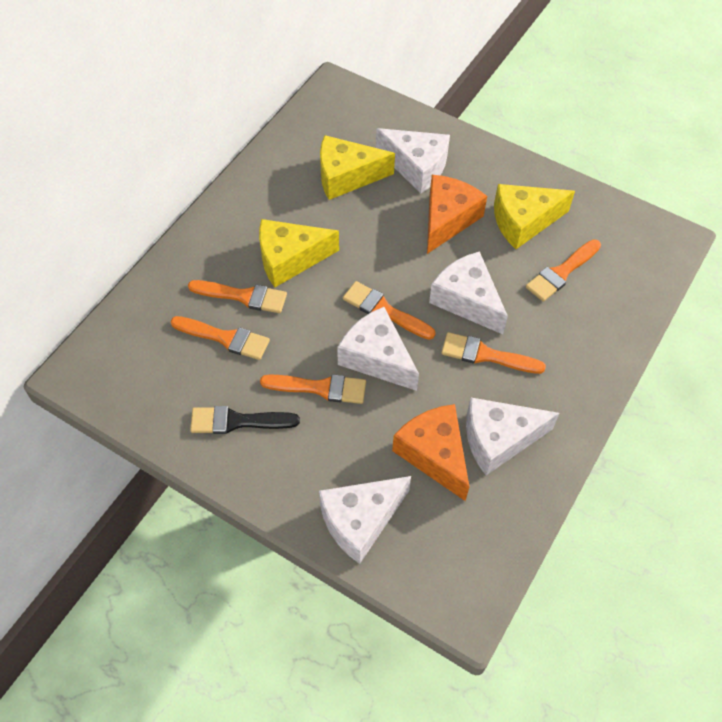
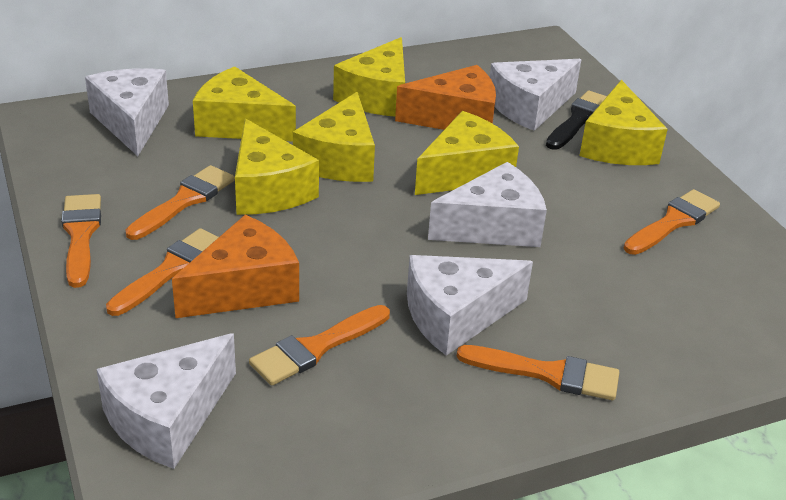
yellow cheese: [259,219,339,287] [320,135,395,200] [494,184,575,249] = 3 -> [193,67,296,142] [235,118,319,215] [293,92,375,182] [333,37,405,116] [415,111,519,195] [580,80,668,165] = 6

